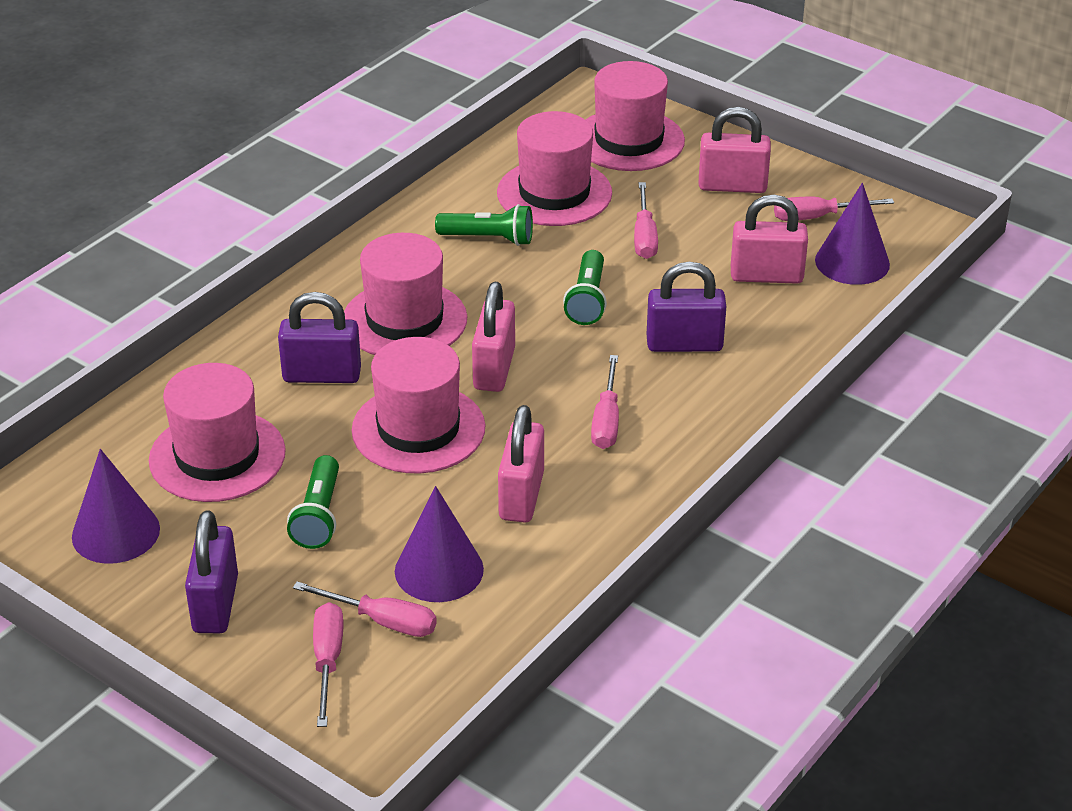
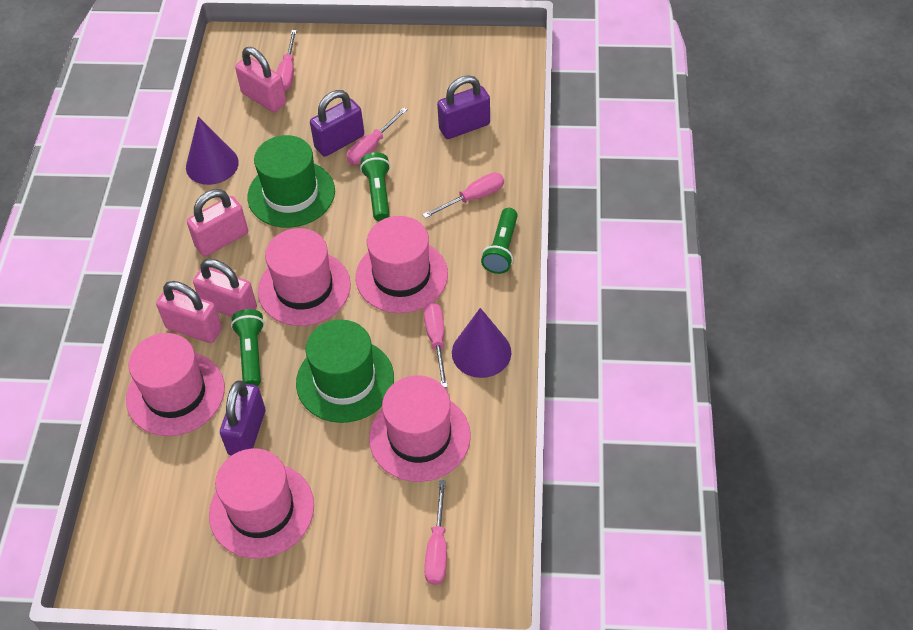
green hat: none = 0 -> [247,135,335,228] [296,320,394,423] = 2
purple cone: [72,449,160,564] [395,486,484,602] [815,183,890,285] = 3 -> [186,117,239,185] [452,308,511,378] = 2

